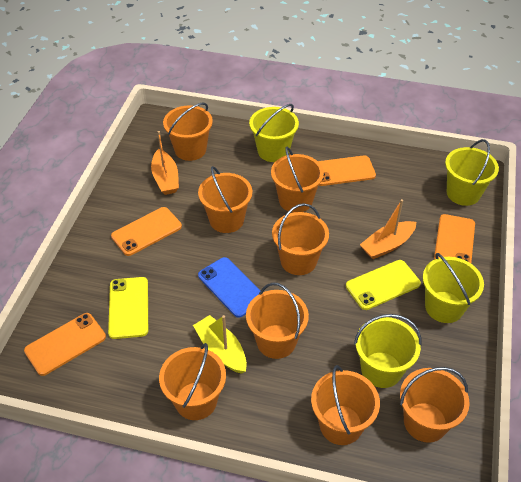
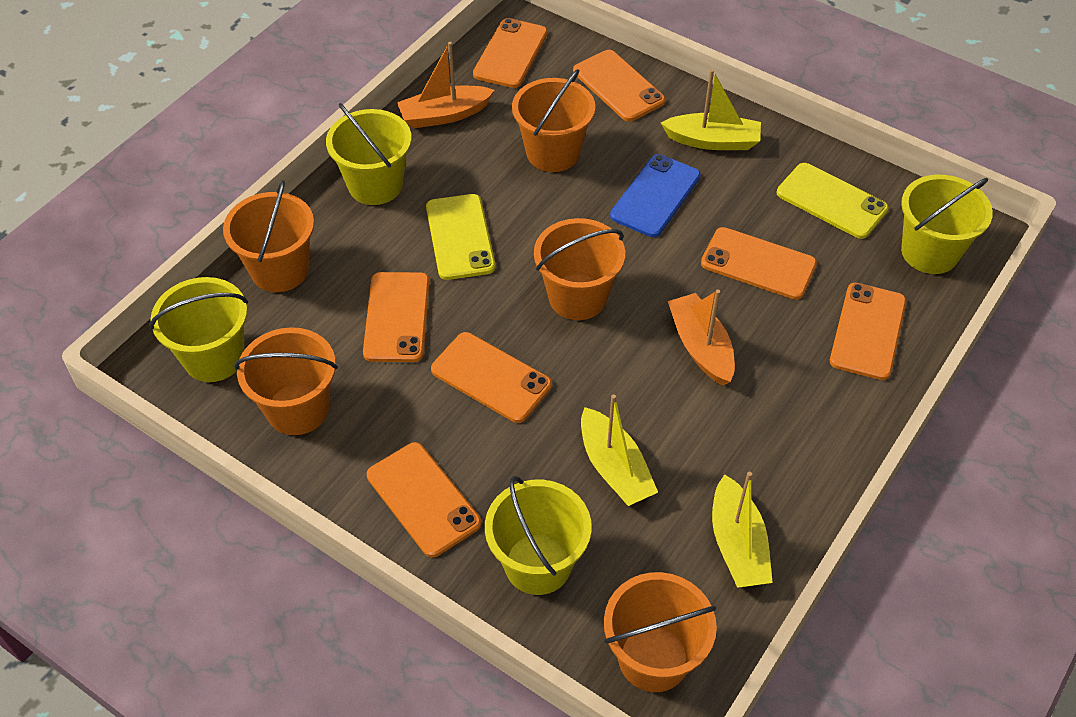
orange bucket: [159,343,226,420] [163,103,213,161] [198,166,252,233] [246,283,309,359] [271,146,324,213] [272,203,329,275] [311,365,380,445] [400,367,470,443] = 8 -> [223,180,314,292] [234,327,338,435] [512,69,595,172] [534,218,625,320] [604,572,717,692] = 5
orange phone: [24,313,106,376] [111,207,182,256] [318,155,376,186] [434,214,475,263] = 4 -> [363,272,430,362] [367,442,481,557] [431,332,552,423] [473,18,548,88] [573,50,666,121] [701,227,817,300] [830,283,906,380] = 7
yellow boat: [193,315,247,374] = 1 -> [581,394,658,506] [661,69,761,150] [712,472,773,588] = 3

